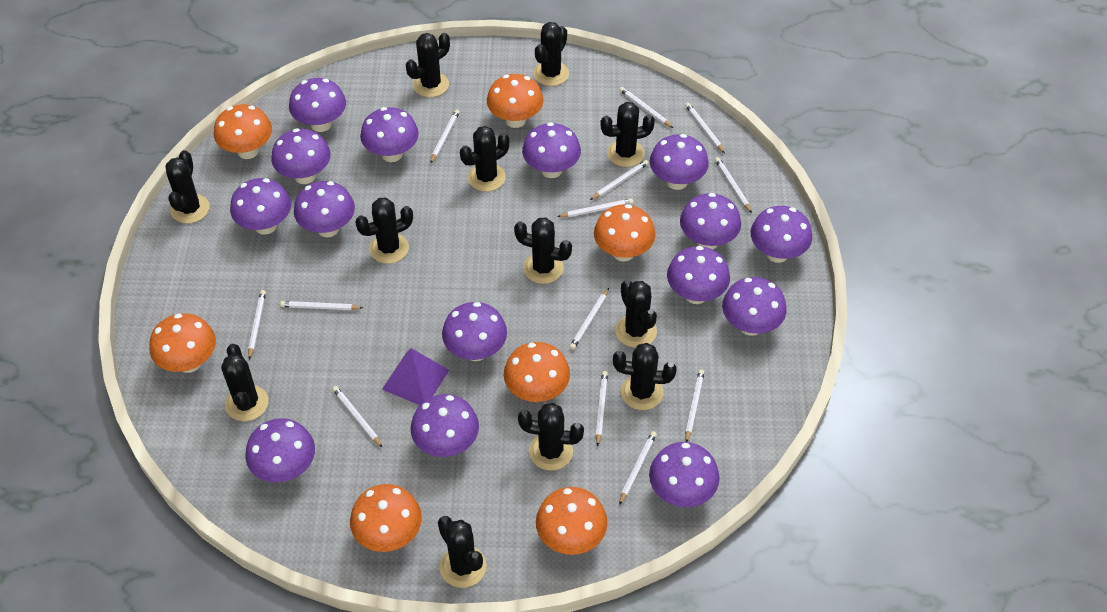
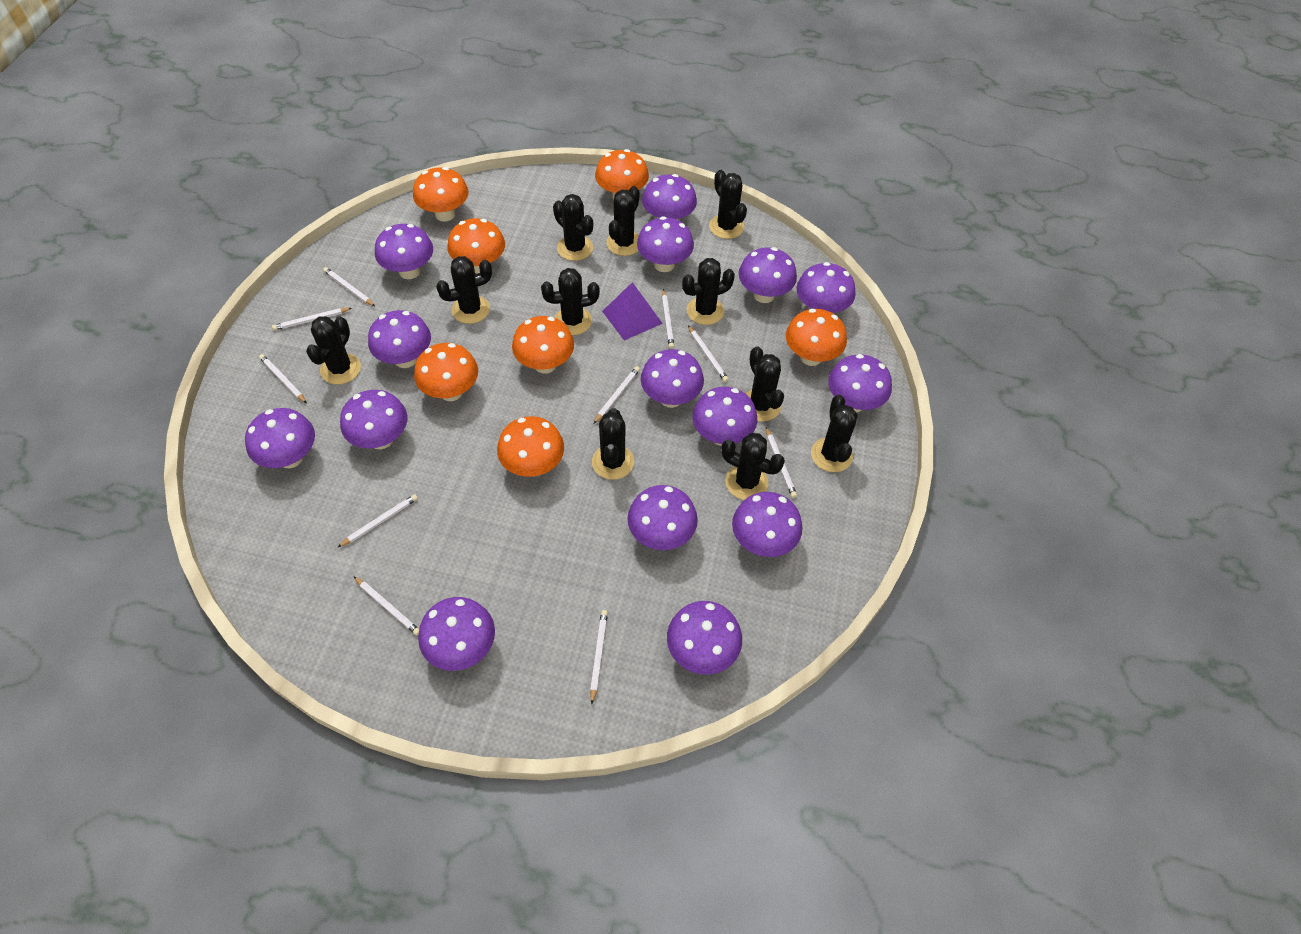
black cactus: [165,150,210,223] [221,344,269,421] [355,197,413,264] [406,33,450,97] [438,516,487,588] [460,126,509,192] [514,217,572,284] [518,403,584,470] [533,22,569,86] [600,102,655,167] [613,343,677,410] [615,280,657,348] = 12 -> [306,316,361,384] [436,256,492,324] [541,268,600,335] [553,194,593,261] [592,408,634,480] [606,186,640,256] [682,258,735,325] [709,170,747,239] [721,433,785,500] [745,346,784,421] [811,395,858,472] = 11
white pencil: [248,290,266,359] [280,301,363,310] [332,386,383,448] [430,110,460,164] [557,198,633,217] [569,288,609,350] [590,160,649,200] [595,371,608,447] [619,431,657,505] [620,87,673,128] [685,103,725,153] [685,369,705,442] [715,157,752,213] = 13 -> [259,354,307,403] [272,308,352,331] [323,267,375,306] [337,494,418,548] [354,577,419,635] [590,610,608,704] [594,366,640,423] [662,289,674,349] [688,325,729,382] [766,427,797,498] = 10

